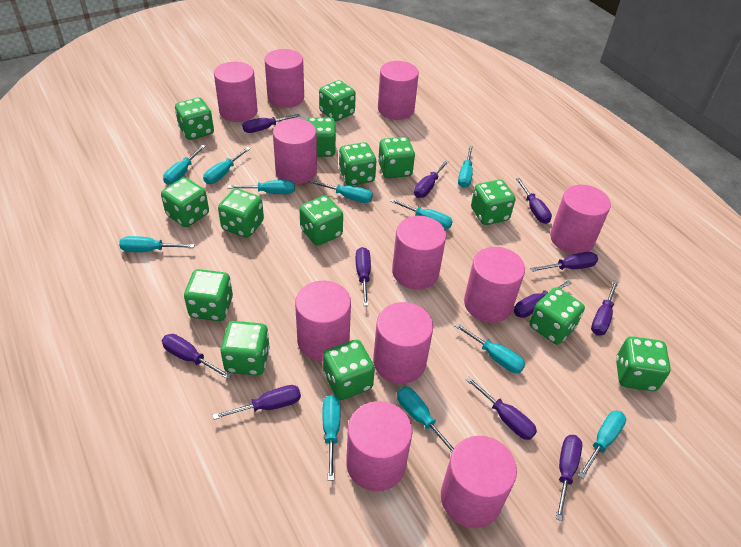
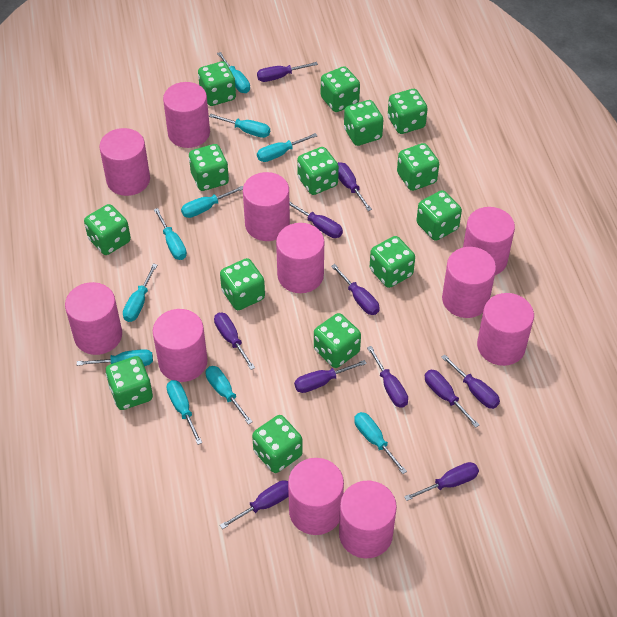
turquoise screwdriver: [119,236,195,252] [163,145,206,185] [203,147,250,184] [228,180,295,194] [309,180,373,203] [322,395,341,481] [390,199,453,229] [397,387,454,453] [454,323,525,373] [458,146,473,188] [578,410,626,479] = 11 -> [77,349,153,366] [123,264,157,322] [154,208,187,260] [166,380,202,445] [181,186,243,218] [206,366,253,425] [209,114,270,138] [217,52,250,93] [257,133,317,162] [354,412,407,474] = 10

